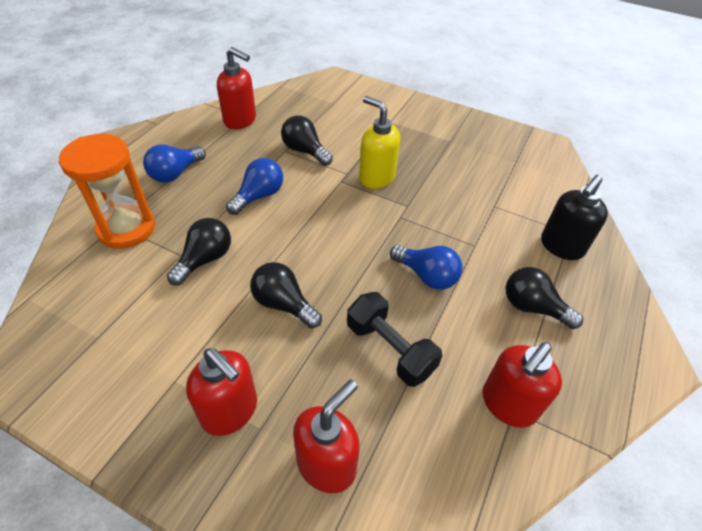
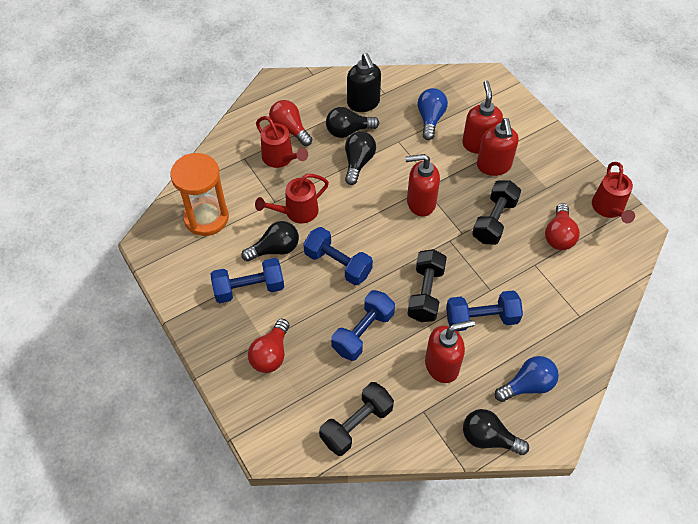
black dumbbell: [347,292,443,387] = 1 -> [319,382,394,456] [407,249,447,322] [472,180,521,245] = 3
blue dumbbell: none = 0 -> [210,258,284,303] [303,227,373,285] [331,290,395,361] [446,290,523,331] = 4
blue light bulb: [143,144,206,183] [226,158,283,215] [390,245,463,290] = 3 -> [417,88,448,140] [495,356,559,402] = 2
red light bulb: none = 0 -> [248,319,290,373] [269,100,312,146] [545,203,580,250] = 3
red watering can: none = 0 -> [255,174,329,223] [256,116,308,168] [592,162,635,223] = 3
yellow soap dispenser: [359,96,400,189] = 1 -> none = 0

